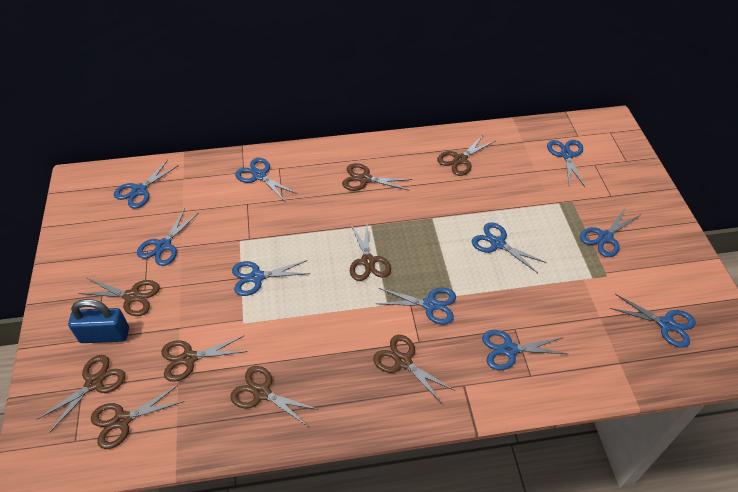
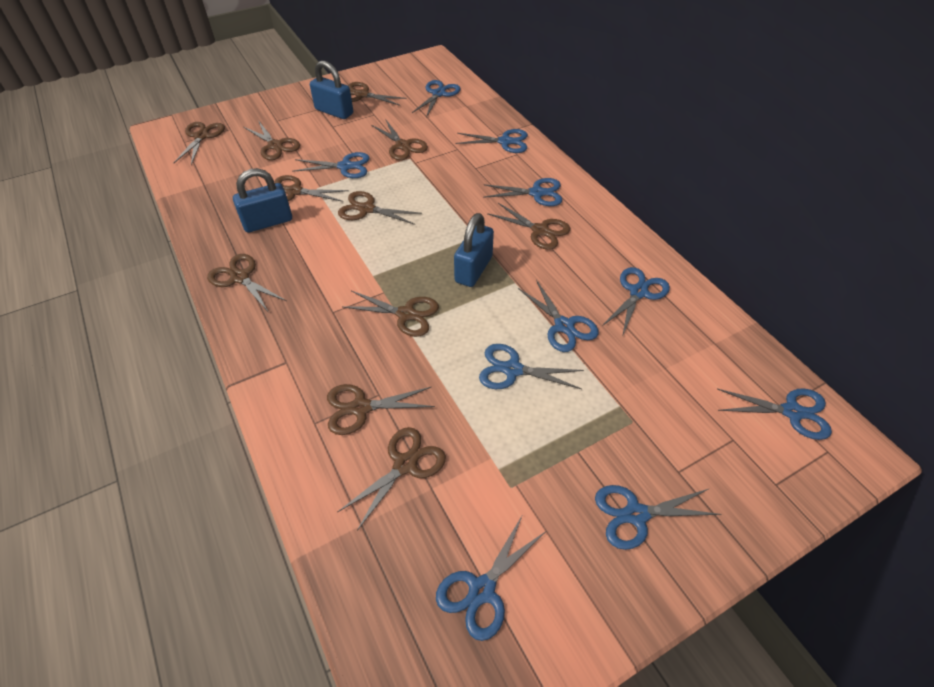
blue padlock: [68,299,129,343] = 1 -> [233,168,292,232] [310,61,353,119] [454,213,494,287] = 3
brown scissors: [36,355,126,433] [78,278,160,316] [91,385,184,449] [161,336,247,382] [230,366,319,426] [342,163,412,191] [350,224,391,281] [373,335,455,404] [437,134,495,176] = 9 -> [174,122,225,165] [207,254,287,313] [244,120,300,160] [275,175,349,202] [327,384,435,435] [337,427,446,531] [338,191,422,225] [343,291,439,337] [348,82,407,106] [371,119,428,160] [487,203,570,250] = 11

